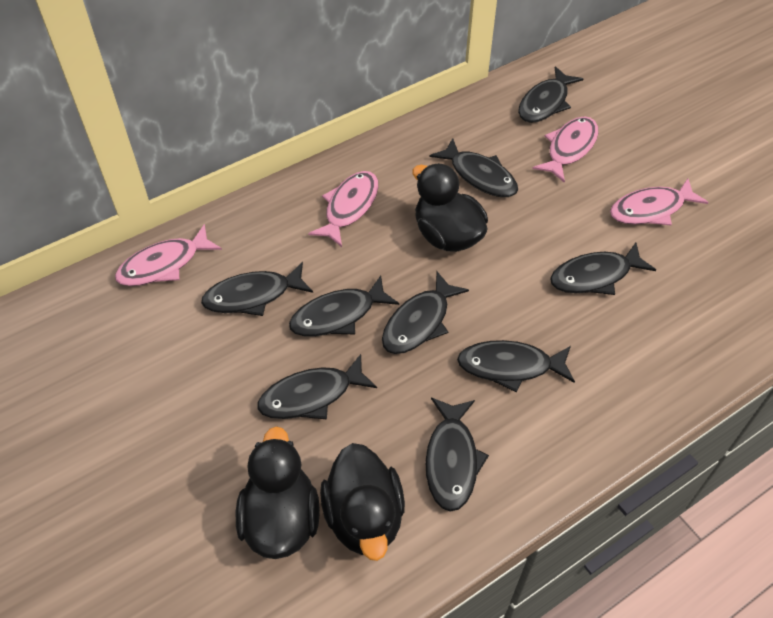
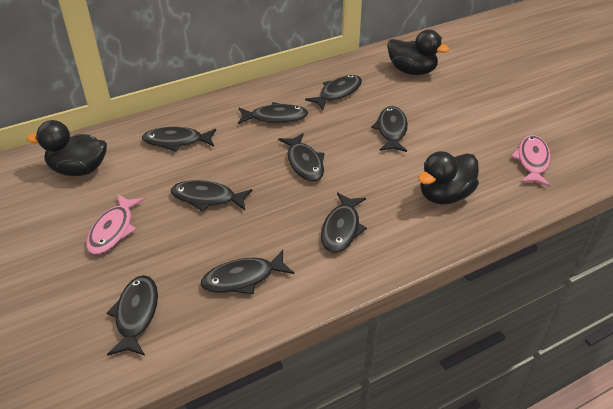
pink fish: [115,224,222,286] [308,171,378,247] [532,116,598,183] [610,179,709,225] = 4 -> [86,194,145,255] [511,135,551,187] = 2

